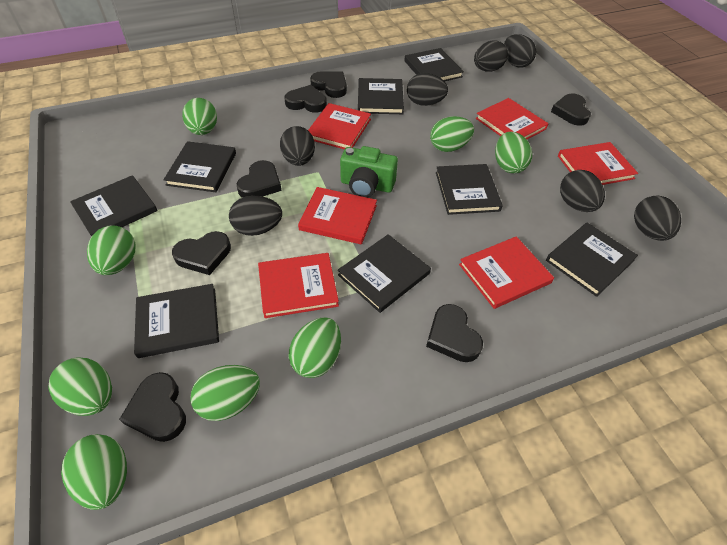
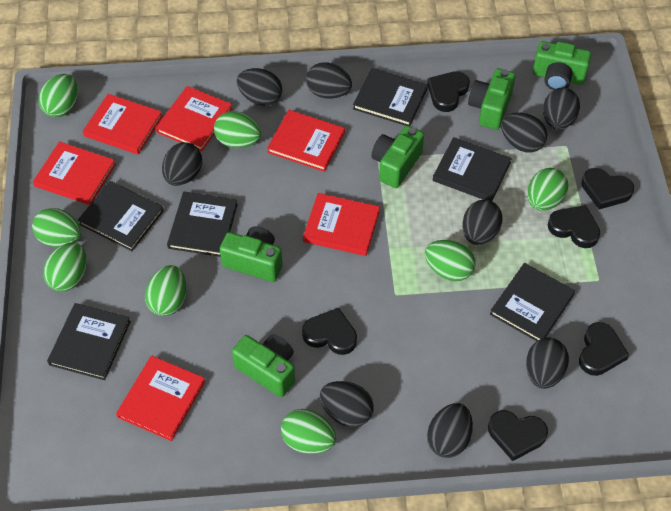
black book: [70,175,158,237] [134,284,219,358] [163,141,236,192] [338,234,431,313] [358,78,404,114] [404,48,464,81] [436,164,503,215] [546,223,638,297] = 8 -> [47,303,131,380] [78,181,164,251] [167,192,238,257] [353,68,428,126] [433,137,512,201] [490,263,575,341] = 6
black egg: [229,196,282,236] [280,126,315,166] [407,73,448,106] [474,40,508,71] [504,34,536,68] [560,170,605,212] [634,195,681,241] = 7 -> [162,142,202,186] [237,68,282,106] [306,62,352,99] [320,381,374,427] [427,403,473,458] [462,200,503,245] [501,113,547,153] [526,338,569,389] [543,88,580,130] = 9
black heart: [119,372,186,442] [172,231,231,275] [237,160,282,198] [284,85,327,113] [310,71,347,98] [426,304,483,362] [551,93,591,126] = 7 -> [302,308,357,355] [427,71,470,112] [488,410,548,461] [548,205,600,248] [579,322,629,376] [582,168,634,209] = 6
green camera: [340,146,398,198] = 1 -> [220,226,282,282] [232,334,295,397] [371,126,424,188] [468,68,516,130] [533,41,591,90] = 5

